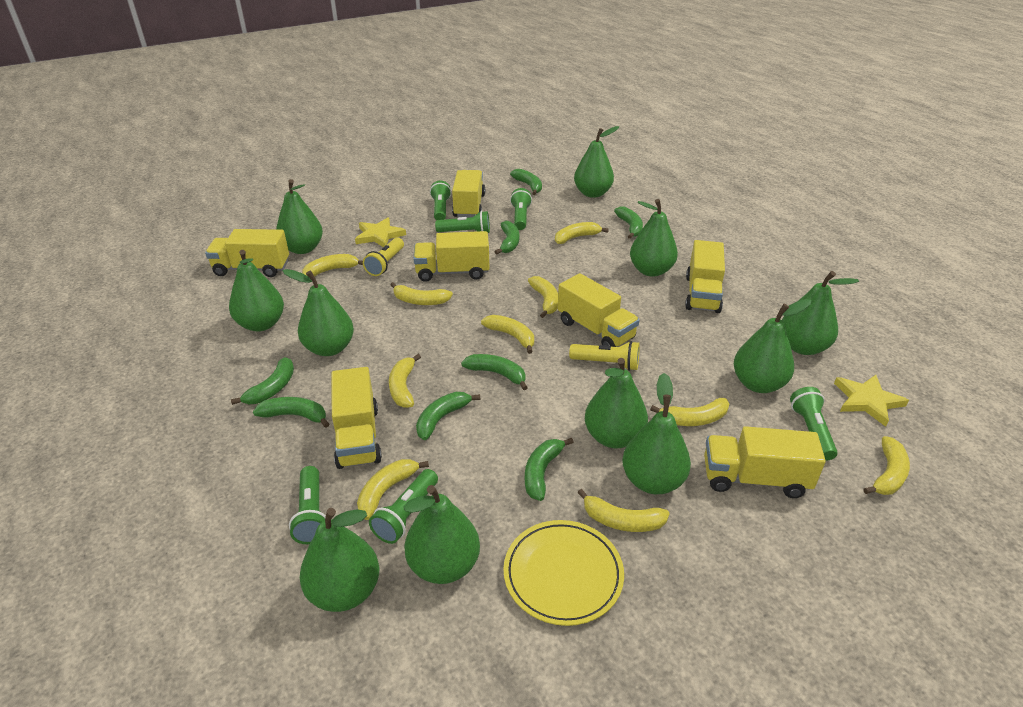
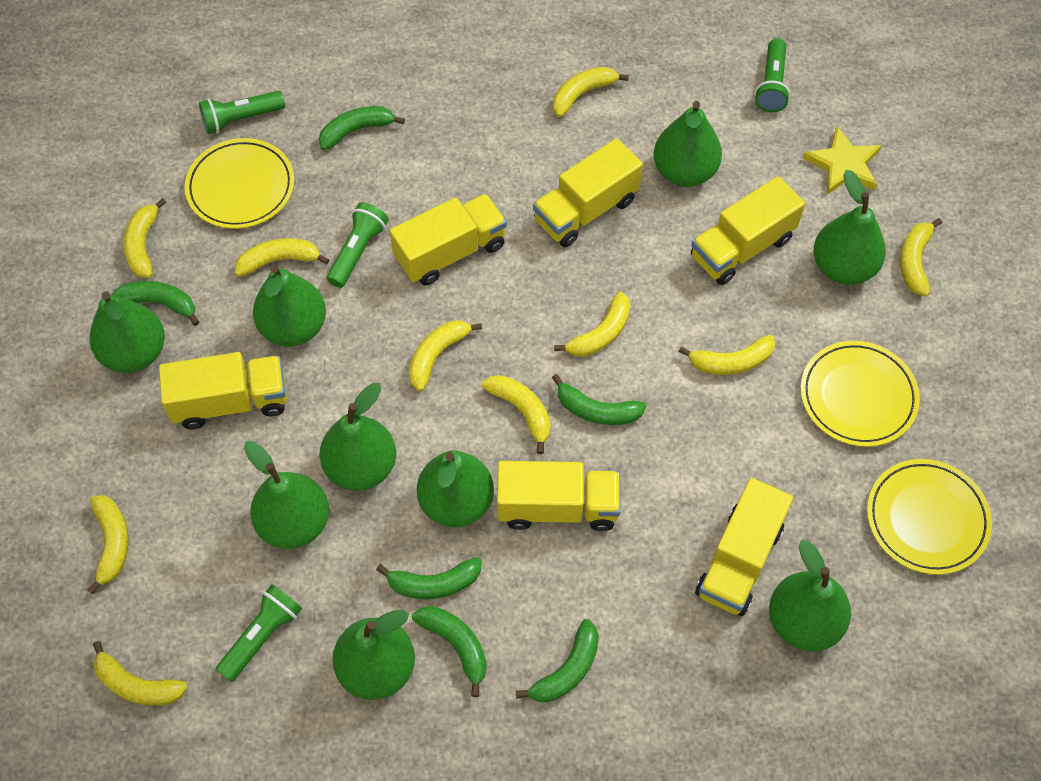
green banana: [231,357,294,405] [253,397,329,428] [416,392,480,440] [461,354,528,390] [495,221,519,254] [510,169,542,195] [525,437,574,501] [614,206,643,239] = 8 -> [112,281,199,326] [319,106,405,150] [376,557,481,599] [412,606,487,697] [516,619,599,702] [552,374,646,425] = 6
green flashlight: [289,466,326,544] [369,469,438,544] [430,181,451,220] [435,211,490,233] [510,188,532,230] [790,387,838,461] = 6 -> [199,91,285,134] [216,584,302,682] [327,202,388,288] [755,38,790,112] = 4
green pear: [229,250,284,331] [276,179,323,254] [283,269,354,356] [300,508,379,612] [404,485,480,584] [574,126,619,198] [585,358,648,449] [622,373,691,494] [630,199,678,277] [734,299,811,393] [782,271,859,355] = 11 -> [90,291,165,373] [244,441,329,549] [253,265,326,346] [320,383,396,491] [333,610,415,700] [417,450,494,527] [654,101,722,187] [769,540,851,651] [814,170,886,285] = 9
yellow flashlight: [363,237,404,276] [569,341,640,371] = 2 -> none = 0
yellow plate: [503,520,624,626] = 1 -> [185,138,294,229] [800,341,920,447] [867,459,992,575] = 3
yellow star: [355,217,406,247] [834,375,909,427] = 2 -> [803,127,882,195] = 1
yellow truck: [205,229,289,277] [331,367,382,469] [413,231,490,282] [452,170,485,218] [558,273,640,347] [685,240,725,313] [704,426,826,498] = 7 -> [159,352,287,429] [390,194,507,285] [497,461,621,531] [533,138,643,247] [691,176,805,285] [695,478,793,616] = 6

